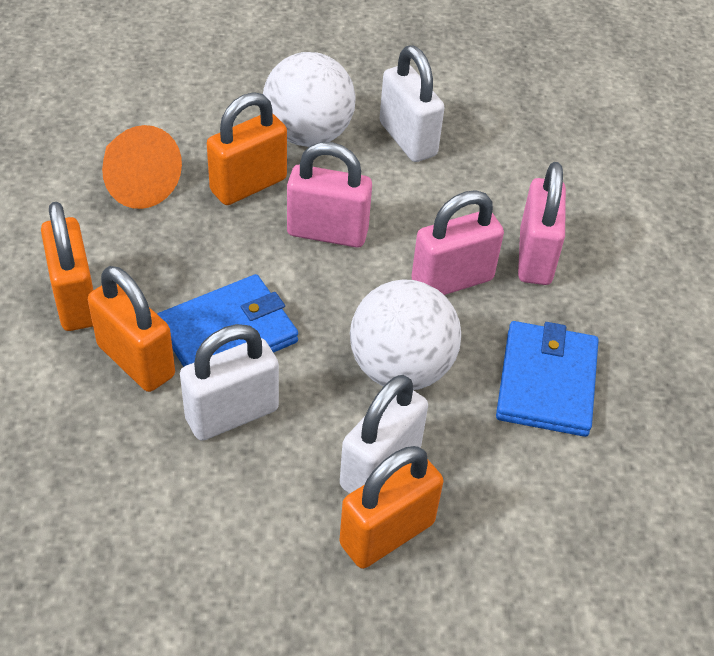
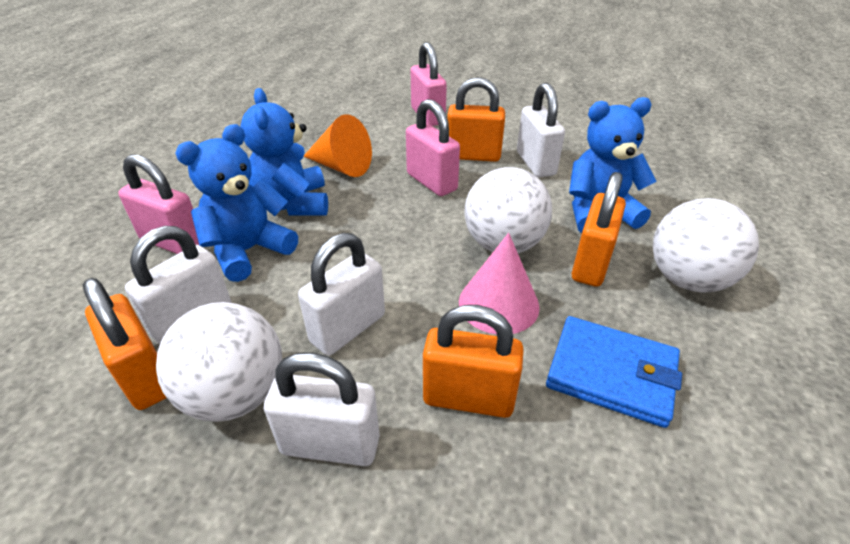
blue teddy bear: none = 0 -> [175,124,298,282] [240,88,328,216] [569,97,656,233] = 3
blue wallet: [157,274,298,367] [496,321,599,437] = 2 -> [546,316,682,428] = 1
pink cone: none = 0 -> [459,233,540,334] = 1
white ball: [263,52,356,147] [350,279,461,390] = 2 -> [156,302,282,422] [464,167,552,253] [653,198,759,293] = 3
white padlock: [180,324,279,441] [340,375,428,494] [380,46,445,162] = 3 -> [125,226,232,344] [264,353,380,466] [298,233,385,356] [517,83,565,177] = 4

